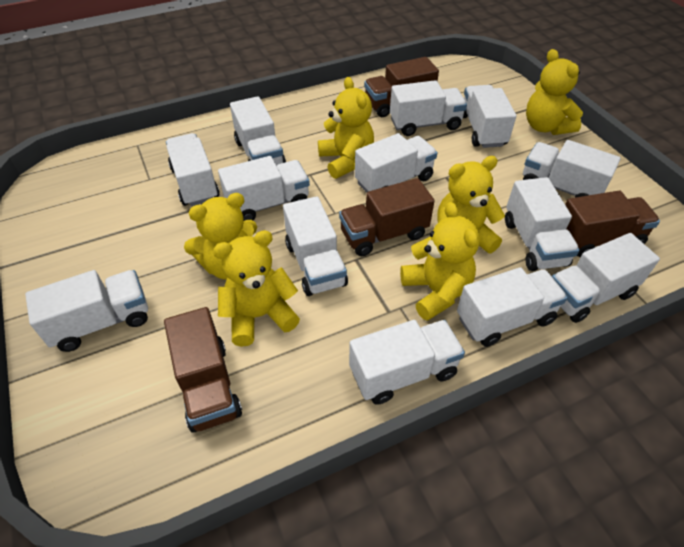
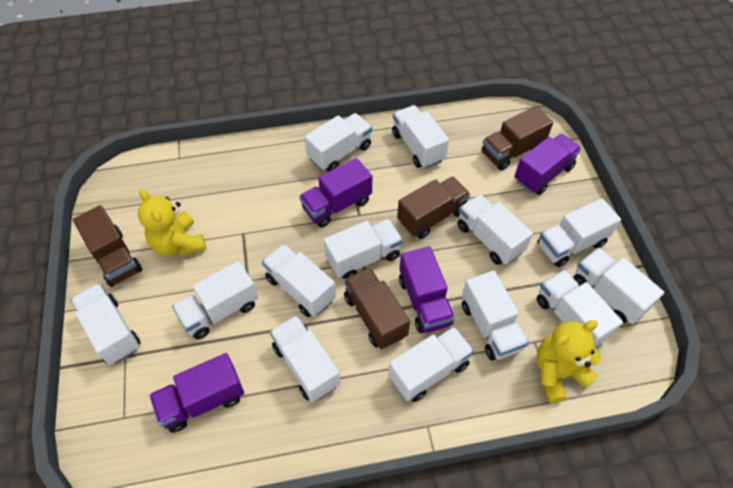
purple truck: none = 0 -> [149,353,244,433] [299,158,372,228] [399,246,455,333] [514,134,581,195] = 4
yellow teddy bear: [184,193,257,280] [213,230,300,347] [318,77,374,179] [400,202,480,321] [437,156,505,253] [526,49,583,135] = 6 -> [138,189,206,256] [536,320,601,403] = 2

